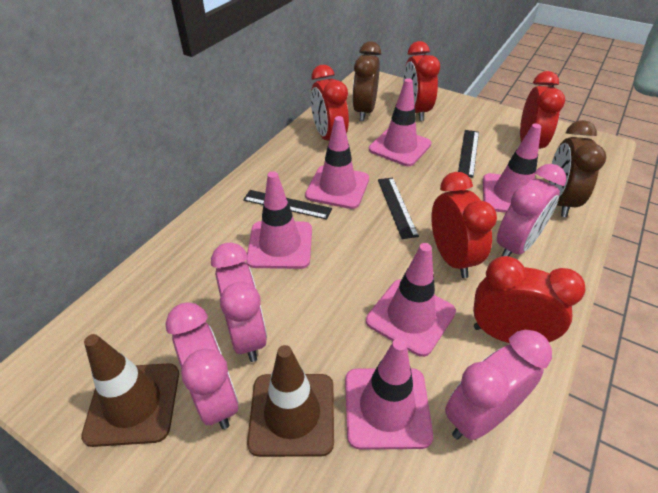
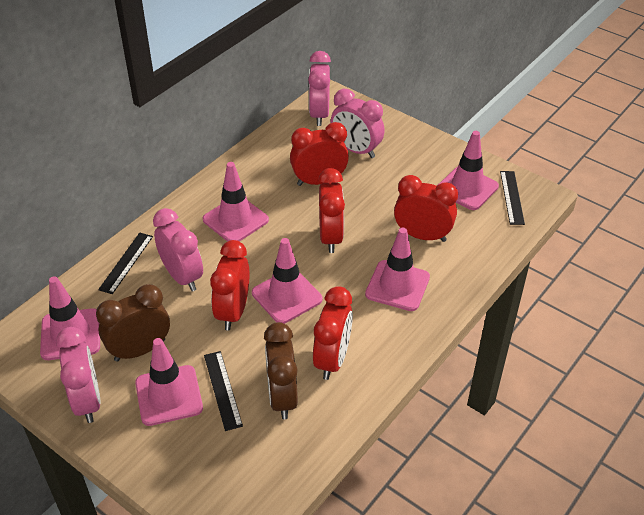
brown traffic cone: [81,334,179,447] [247,345,334,457] = 2 -> none = 0

